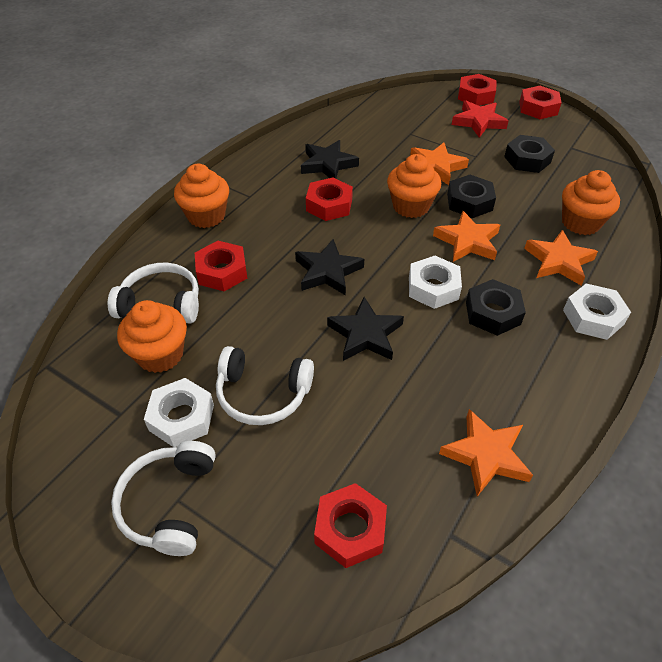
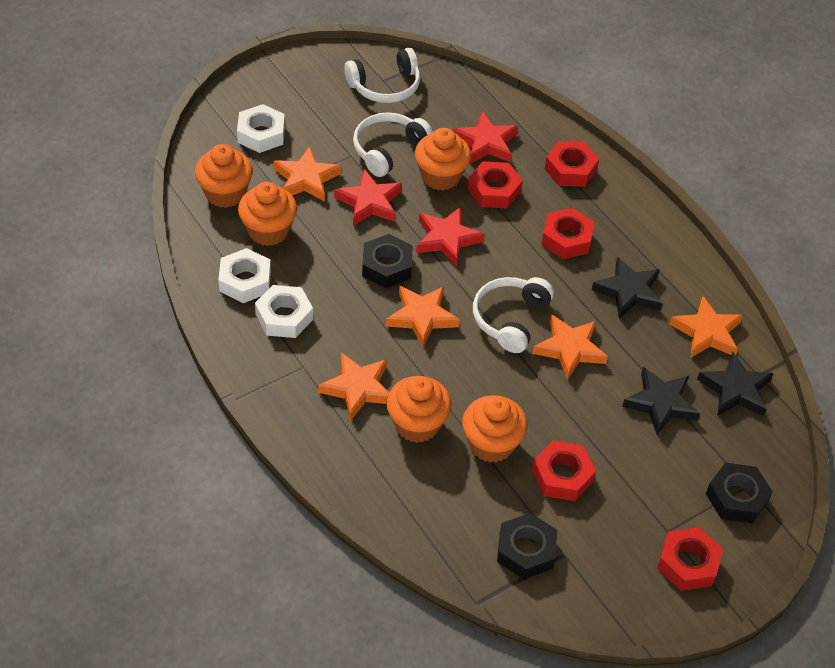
orange cupcake: [117,300,187,373] [174,164,229,228] [387,154,441,218] [562,170,620,235] = 4 -> [195,144,253,208] [238,182,297,246] [386,376,452,443] [415,128,471,190] [462,395,528,463] = 5
orange star: [410,142,469,185] [433,211,500,262] [439,409,533,496] [524,230,598,285] = 4 -> [273,146,341,202] [318,352,389,420] [386,286,460,347] [532,315,608,380] [670,296,743,357] = 5
red star: [452,100,509,138] = 1 -> [334,169,402,226] [416,207,485,266] [453,111,518,164] = 3

